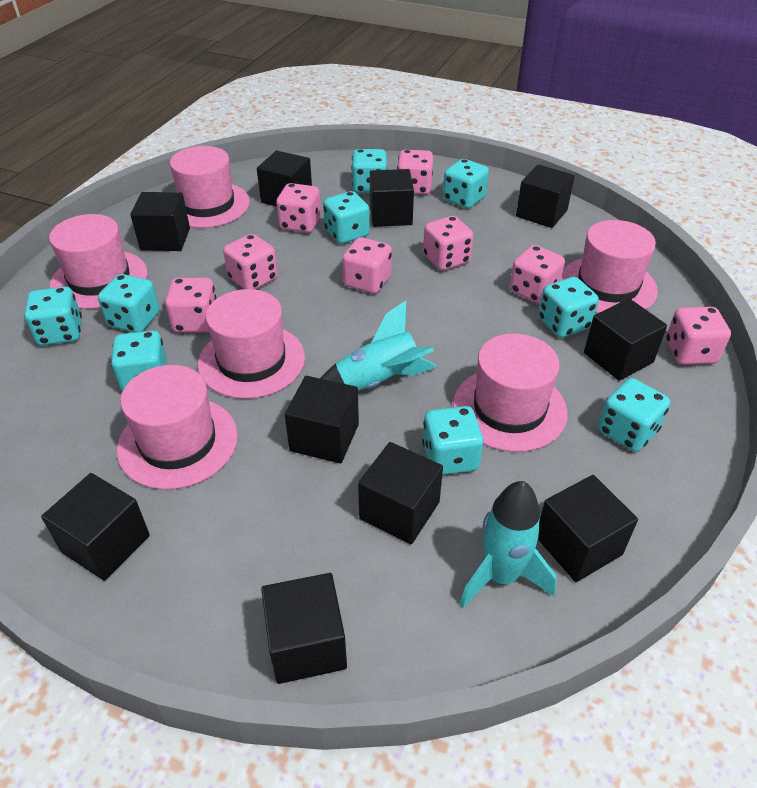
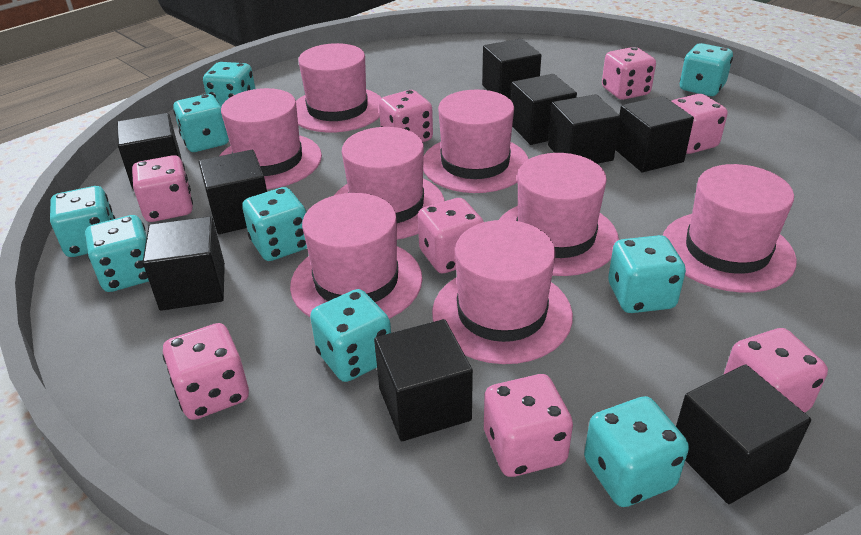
black cube: [41,473,150,581] [130,192,190,251] [257,151,312,207] [261,573,347,684] [285,376,359,463] [358,442,443,545] [370,169,414,227] [516,165,575,228] [538,475,638,582] [584,298,667,381] = 10 -> [117,113,181,189] [143,216,225,311] [198,150,267,234] [374,319,473,441] [482,38,541,100] [511,74,577,145] [548,94,620,164] [615,96,694,172] [676,364,811,504] = 9
pink hat: [49,214,148,309] [117,365,238,490] [170,146,250,228] [198,289,305,399] [453,333,568,452] [561,220,658,313] = 6 -> [219,88,322,189] [290,193,422,319] [296,43,381,133] [335,127,445,239] [423,90,528,193] [432,220,573,364] [499,153,619,276] [663,164,797,293] = 8
turquoise rocket: [320,300,437,391] [460,481,557,608] = 2 -> none = 0

